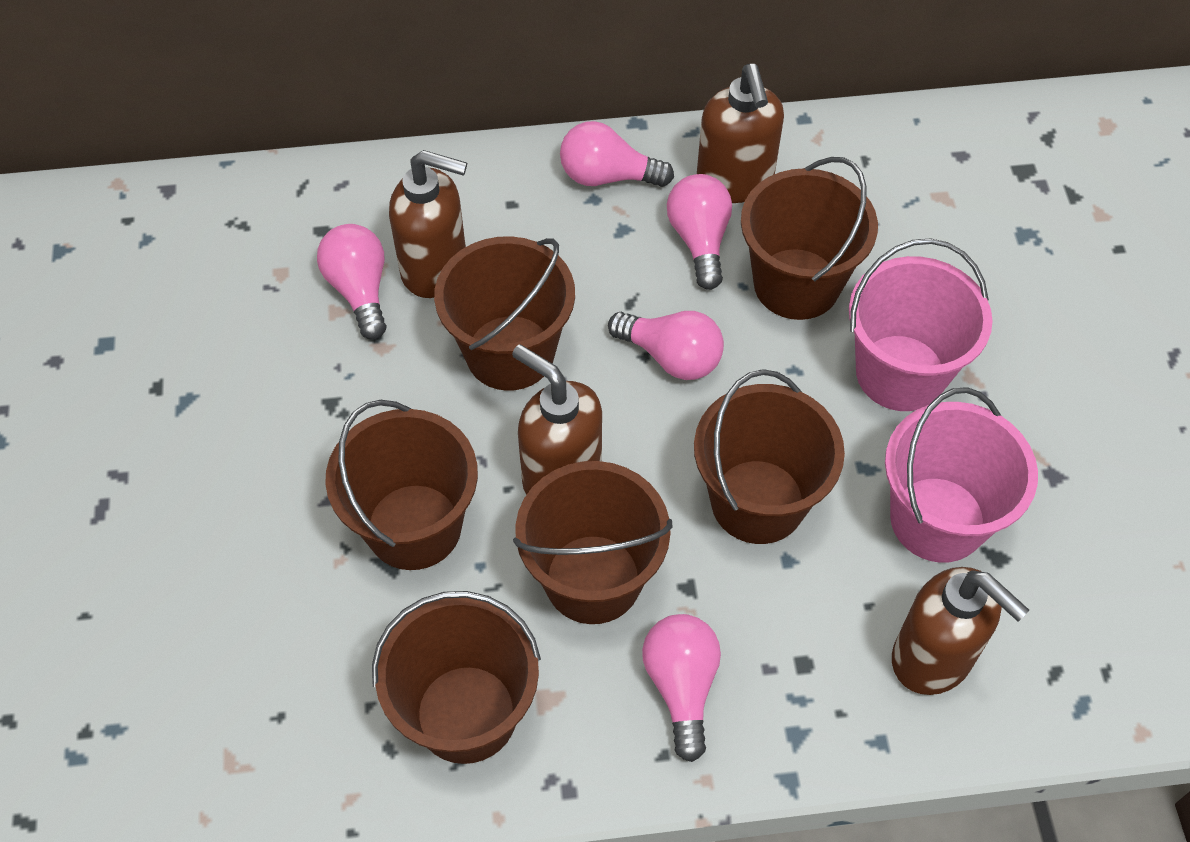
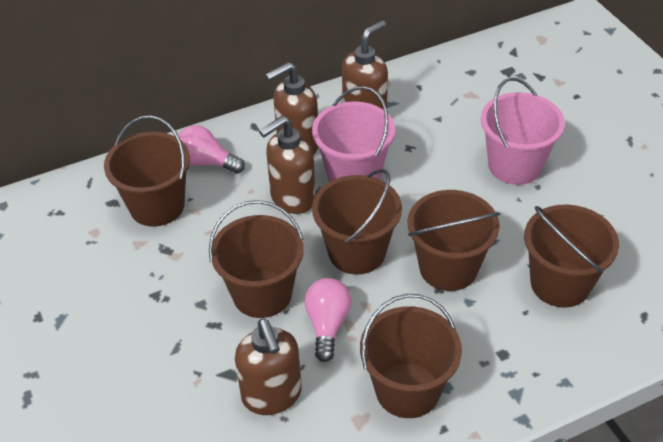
pink light bulb: [317,224,387,339] [560,121,674,187] [608,311,724,380] [642,614,721,762] [667,174,732,290] = 5 -> [178,125,245,174] [304,278,351,362] = 2

